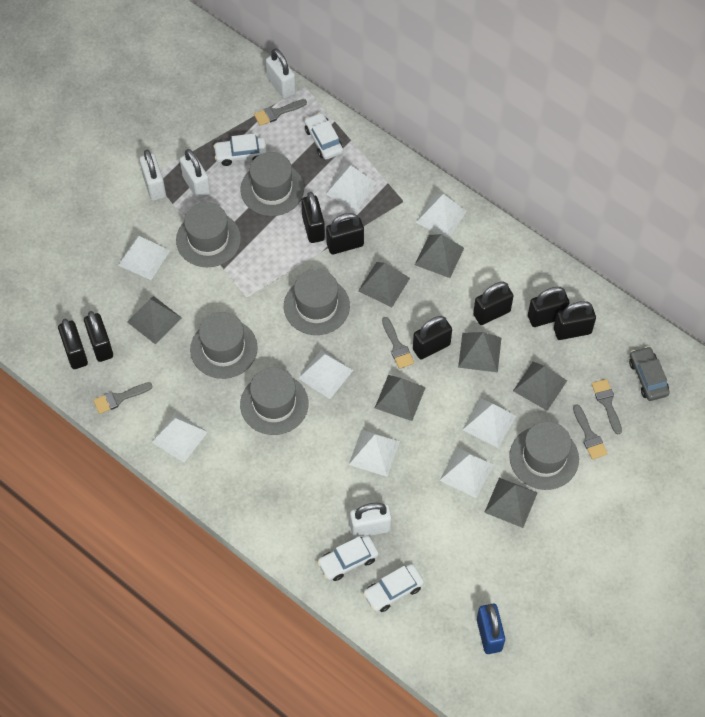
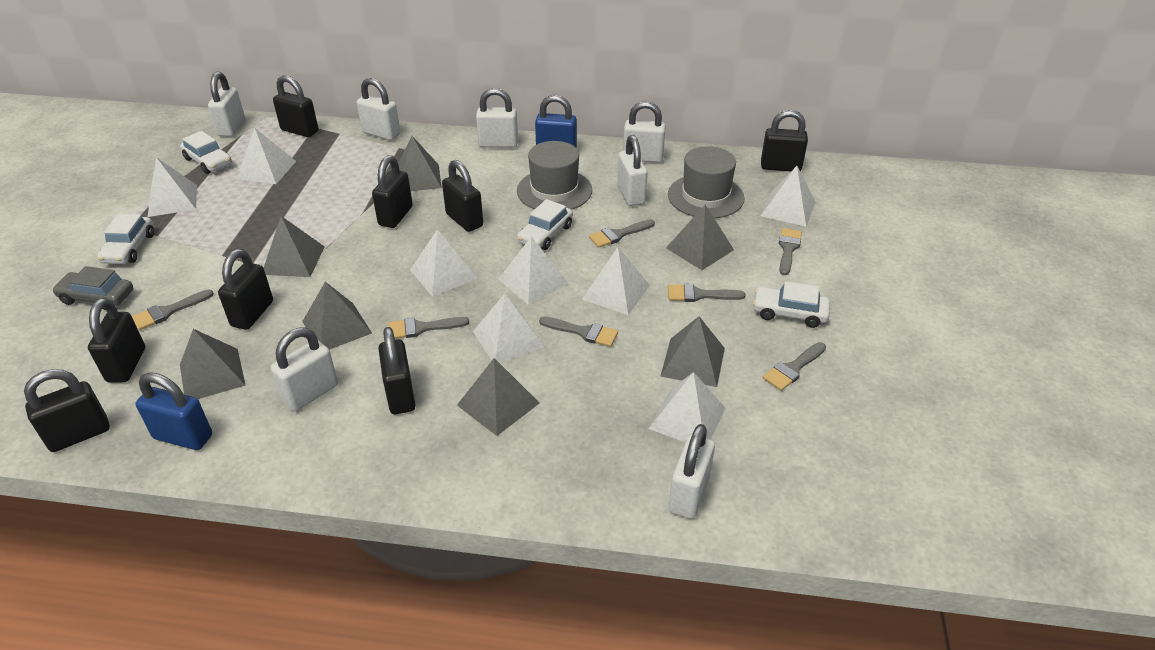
blue padlock: [477,604,505,654] = 1 -> [136,372,212,450] [535,95,577,148] = 2
grey brush: [93,382,153,414] [254,99,307,126] [382,317,414,369] [573,404,608,459] [591,379,622,434] = 5 -> [132,289,214,330] [388,317,469,339] [539,317,618,347] [589,219,655,248] [668,284,746,302] [763,342,826,391] [779,228,802,275] = 7
grey hat: [176,202,241,267] [190,312,258,379] [240,152,304,216] [240,367,308,435] [284,269,350,335] [509,421,579,490] = 6 -> [517,141,592,210] [668,146,745,219] = 2
white padlock: [139,150,166,201] [180,149,210,199] [266,48,296,99] [350,503,391,538] = 4 -> [208,72,245,137] [271,328,338,411] [357,78,400,140] [476,88,518,148] [617,135,648,206] [623,101,666,163] [669,424,715,519] = 7

